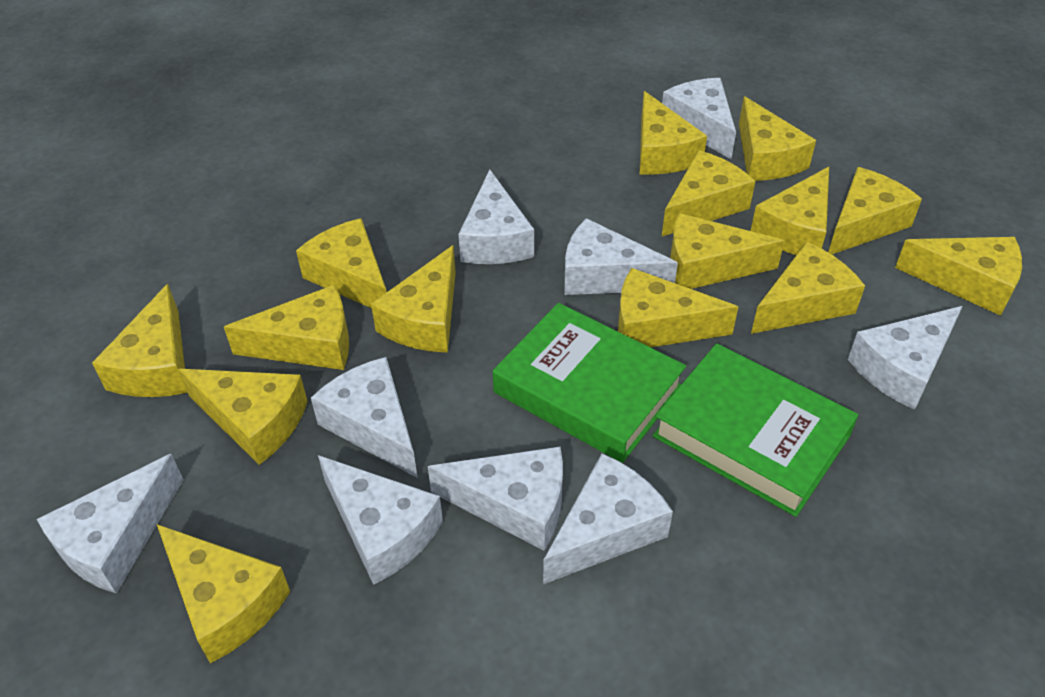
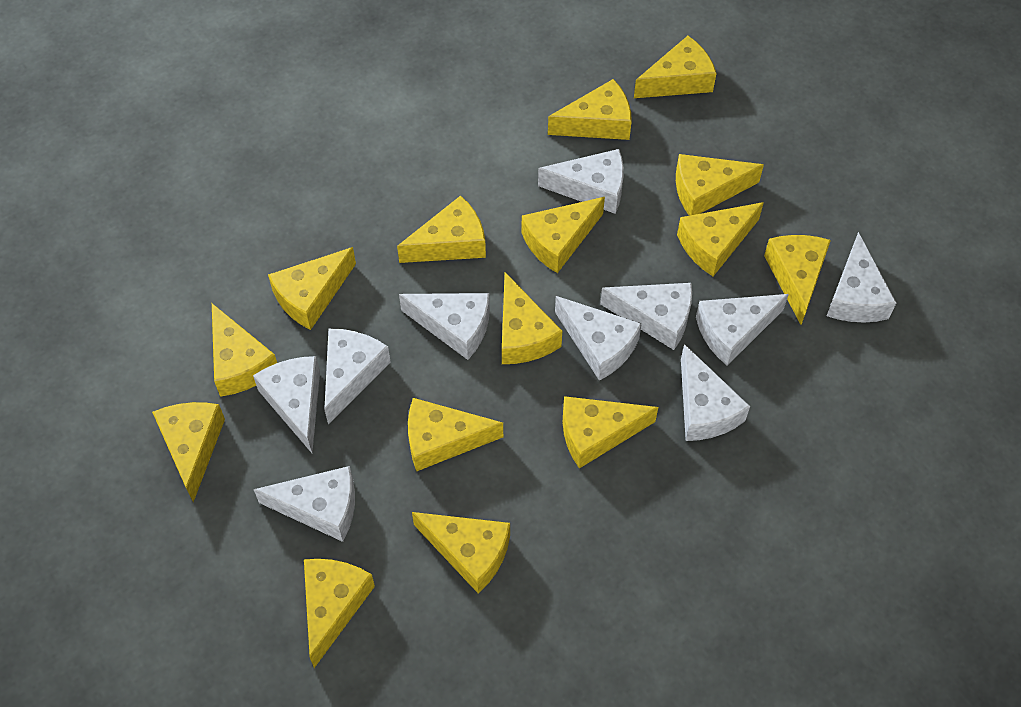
green book: [493,303,686,463] [653,343,858,517] = 2 -> none = 0
white cheese: [37,454,183,594] [311,357,418,478] [318,455,443,585] [428,447,563,551] [458,170,534,264] [543,454,673,584] [564,218,678,295] [662,78,736,159] [848,306,963,410] = 9 -> [253,356,320,453] [253,466,355,542] [324,328,391,424] [399,293,490,360] [538,149,624,214] [555,296,642,381] [600,283,692,350] [681,344,750,441] [696,294,789,366] [827,232,896,322] = 10

